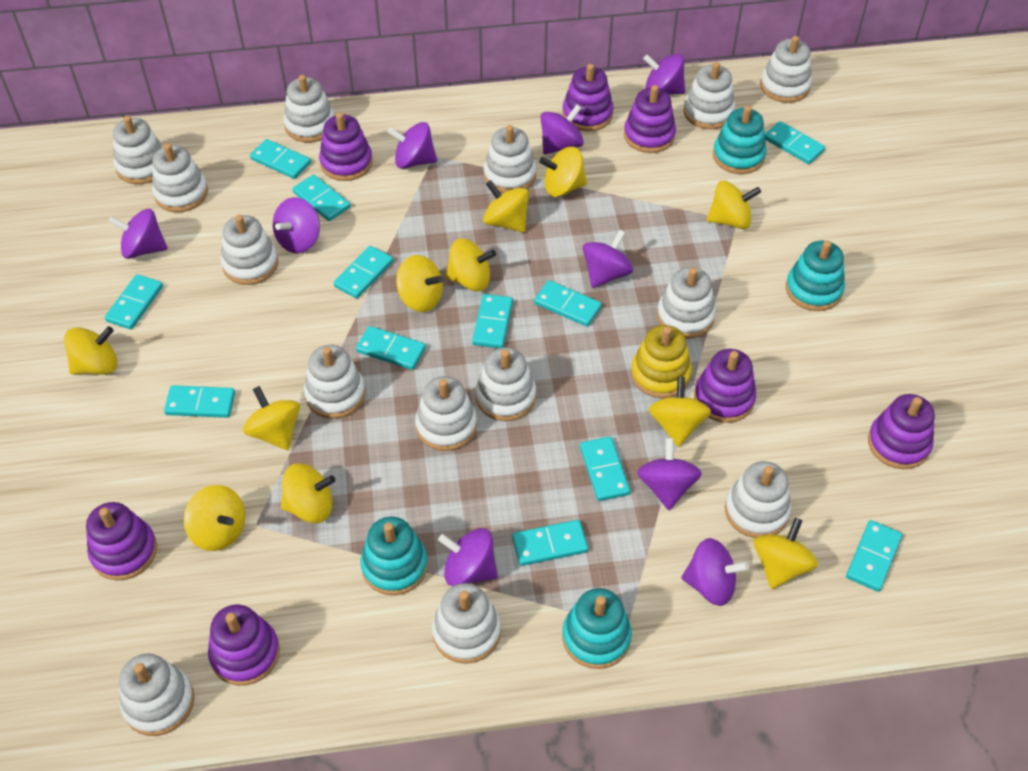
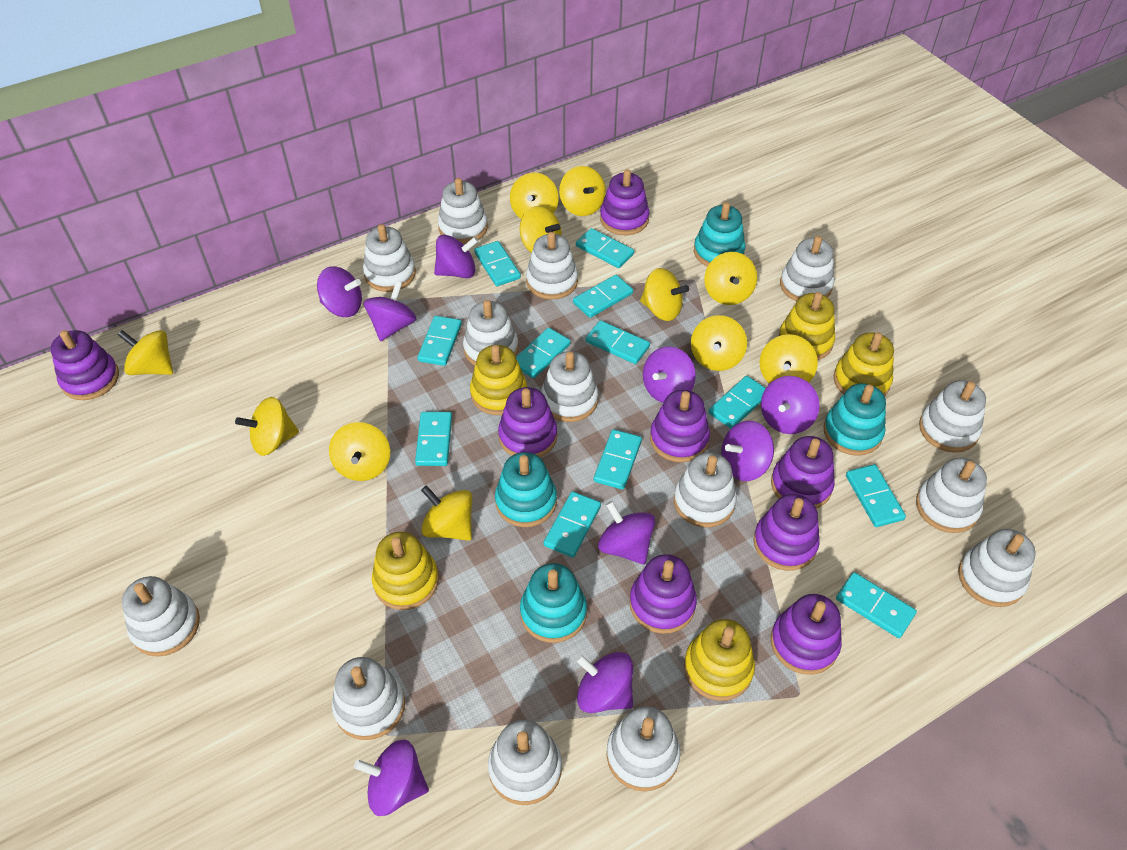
purple stacking toy: [86,502,157,581] [208,605,280,686] [319,113,373,181] [562,64,613,132] [624,85,676,153] [694,349,756,423] [868,394,935,469] = 7 -> [51,330,119,400] [498,387,557,457] [600,169,650,235] [629,554,697,634] [650,390,710,463] [753,494,820,571] [771,436,835,508] [771,594,842,675] = 8
yellow stacking toy: [631,325,692,398] = 1 -> [372,532,439,610] [470,345,527,415] [684,619,755,701] [779,292,835,360] [834,332,894,396] = 5

